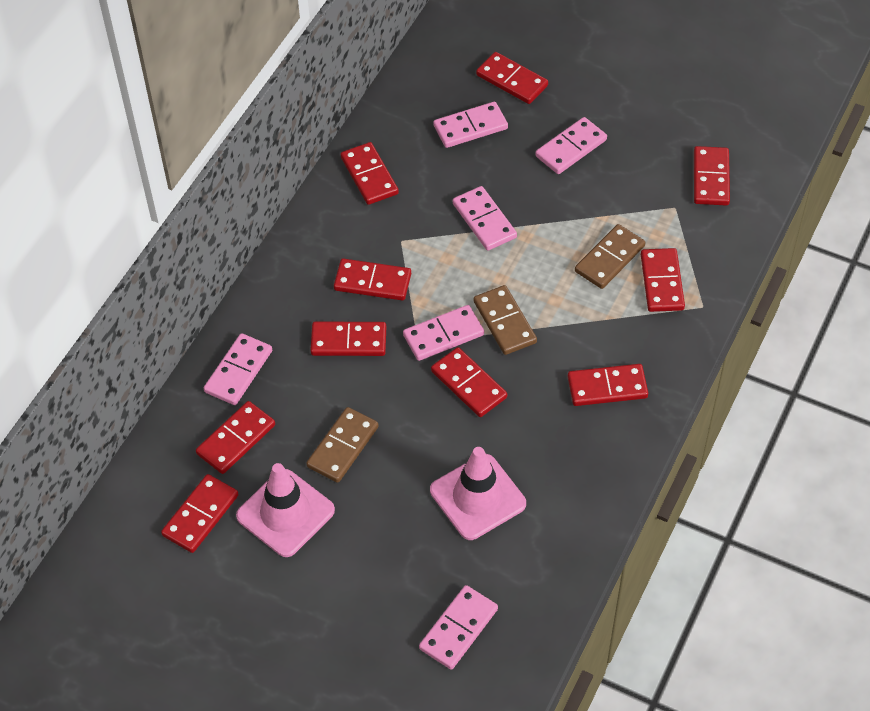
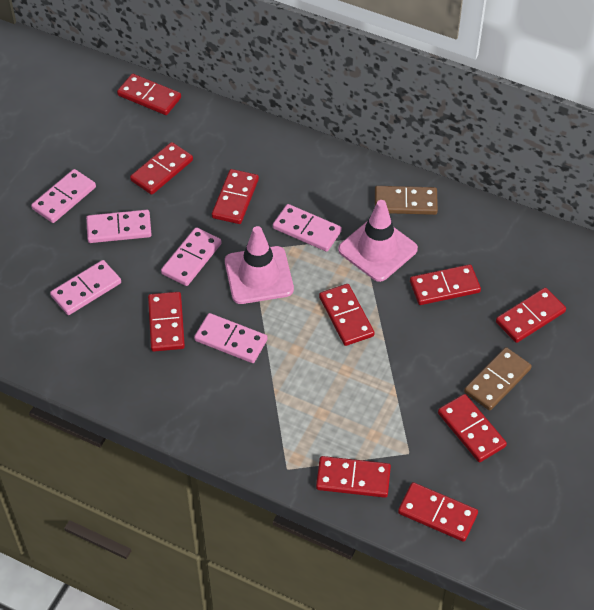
brown domino: [306,407,379,483] [474,285,537,355] [575,224,645,289] = 3 -> [375,186,438,215] [464,347,532,411] = 2

